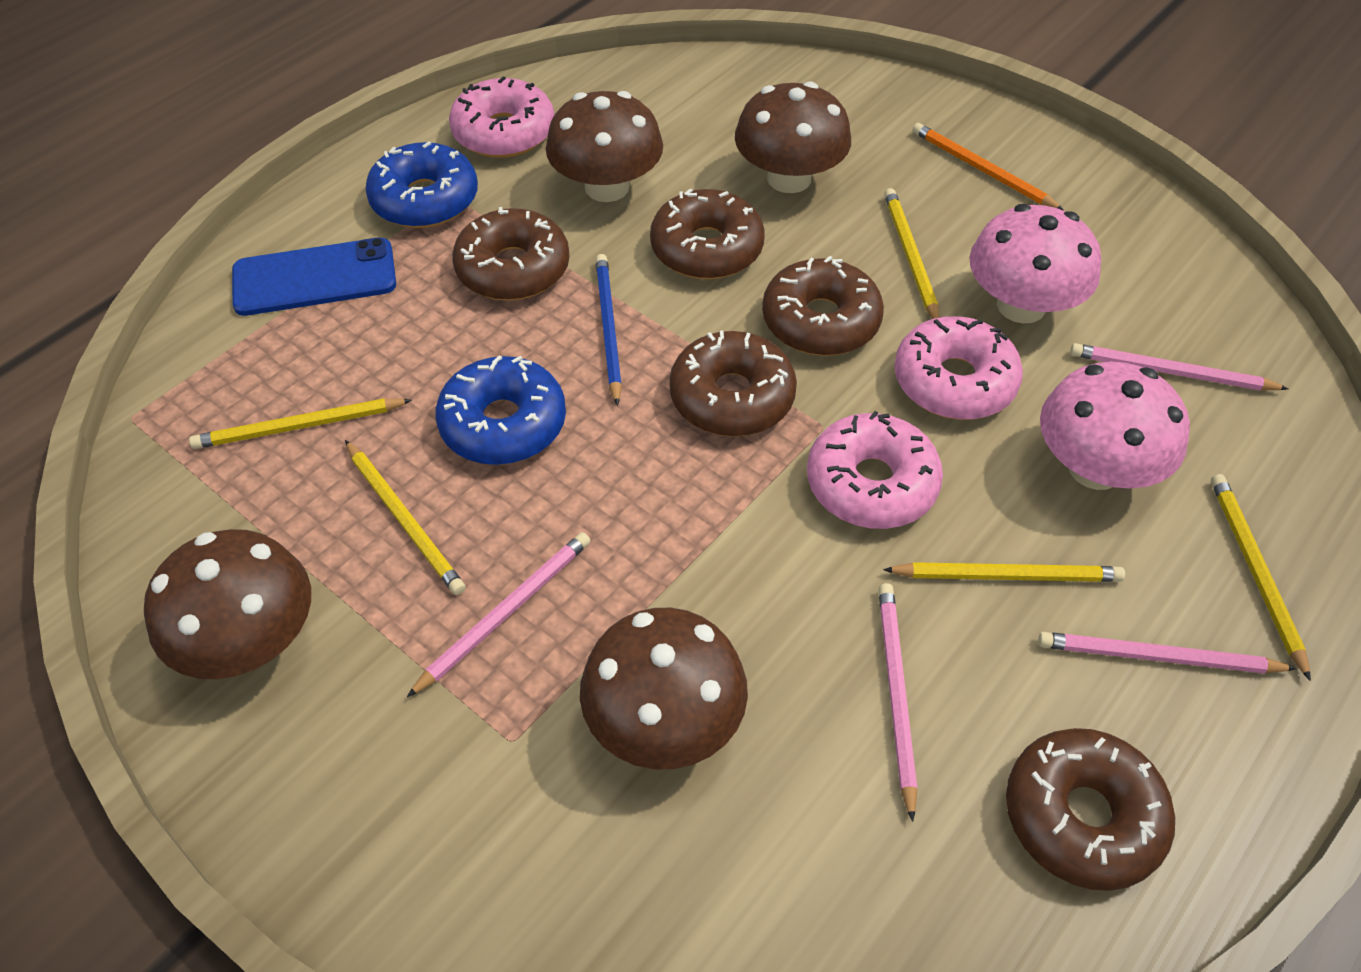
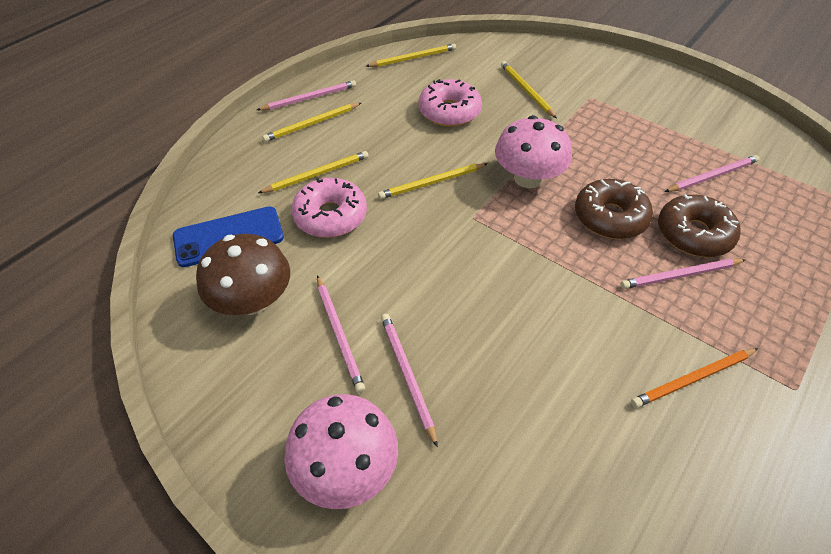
blue donut: [365,141,478,228] [435,355,566,465] = 2 -> none = 0
blue pencil: [595,254,622,406] = 1 -> none = 0
brown donut: [452,207,570,301] [650,189,764,279] [669,331,797,437] [762,256,884,356] [1006,728,1175,891] = 5 -> [575,179,653,239] [658,194,741,257] = 2
brown mushroom: [144,529,311,679] [546,91,663,202] [580,608,748,770] [735,81,851,193] = 4 -> [196,234,290,315] = 1
pink donut: [449,76,554,158] [807,411,943,529] [894,316,1023,420] = 3 -> [291,178,367,238] [419,79,482,127] = 2
pink pencil: [407,532,591,697] [878,583,917,822] [1038,632,1297,673] [1070,343,1289,391] = 4 -> [257,80,356,111] [317,275,365,393] [381,314,438,448] [621,259,746,289] [665,155,760,192] = 5

